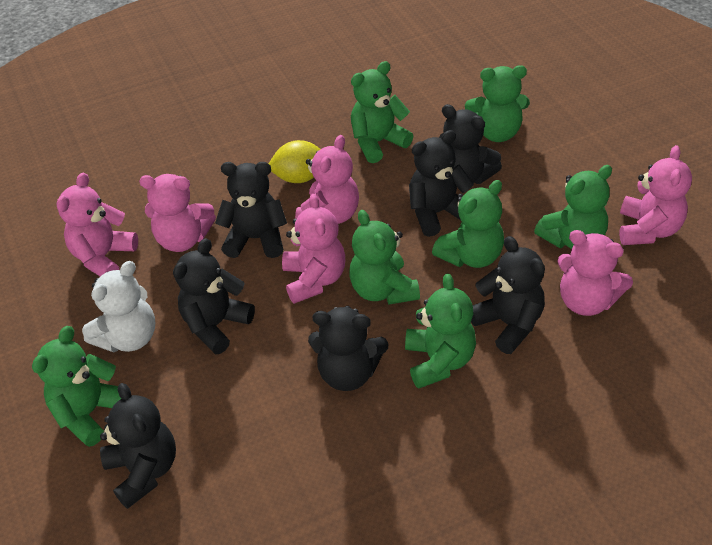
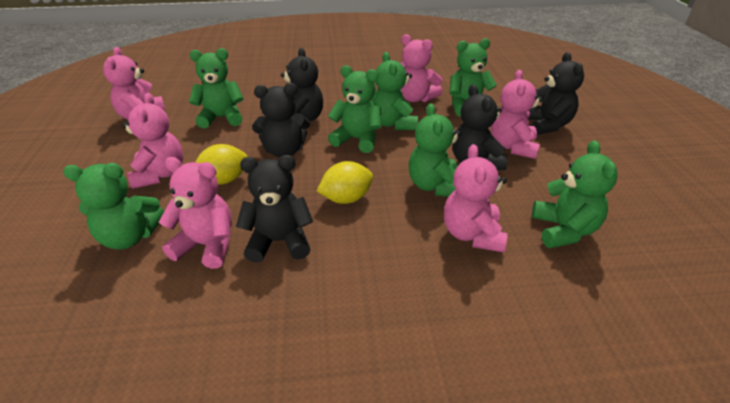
black teddy bear: [100,383,176,509] [173,238,255,354] [215,162,287,258] [308,306,388,391] [409,130,474,237] [439,104,502,184] [471,236,545,354] = 7 -> [236,155,313,263] [252,83,310,158] [281,48,323,121] [452,84,508,170] [528,52,584,135] = 5
white teddy bear: [82,261,155,352] = 1 -> none = 0
yellow lemon: [269,140,321,183] = 1 -> [196,144,248,185] [317,161,373,204] = 2

